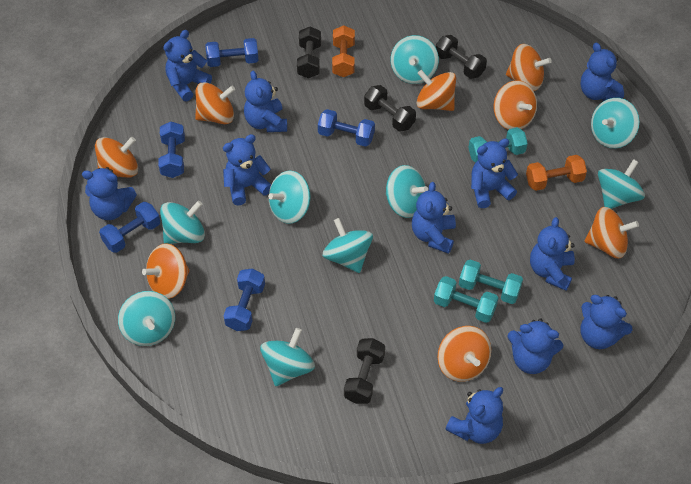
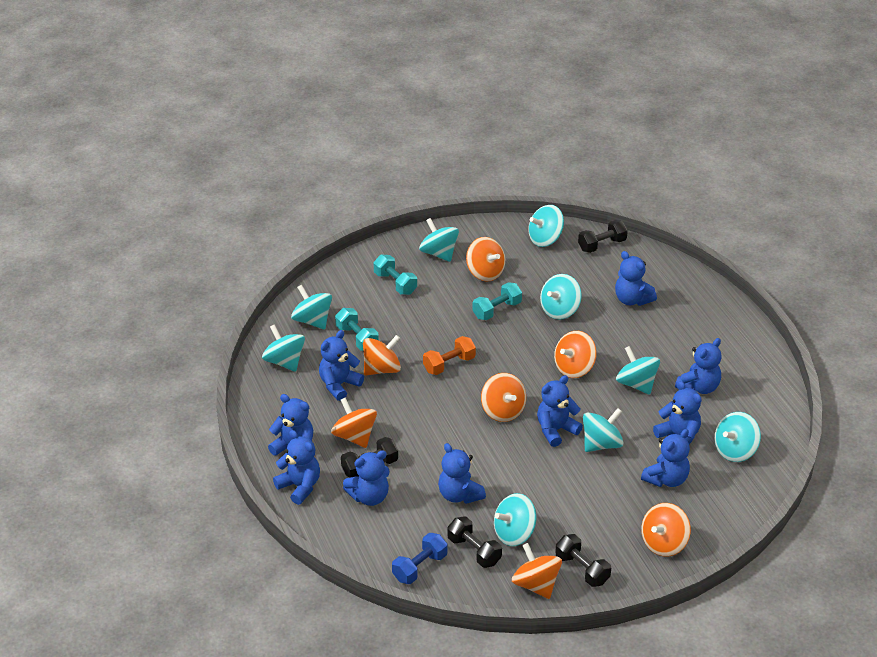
blue dumbbell: [99,202,160,253] [158,122,185,178] [205,38,259,67] [224,269,265,331] [318,109,375,147] = 5 -> [392,533,448,584] = 1
blue teddy bear: [82,167,137,220] [163,30,212,101] [223,134,271,205] [244,71,287,132] [412,182,456,254] [446,387,503,444] [471,138,518,208] [507,318,563,374] [530,217,575,291] [580,43,624,101] [580,295,633,349] = 11 -> [268,394,313,456] [273,430,320,505] [319,330,364,401] [343,450,389,506] [438,443,486,504] [537,375,583,447] [615,251,657,306] [641,429,690,487] [653,381,702,444] [675,338,722,394] = 10
orange dumbbell: [332,25,355,77] [526,155,587,191] = 2 -> [423,336,476,375] = 1
orange spinning top: [95,137,138,177] [142,243,190,299] [195,82,235,124] [416,70,456,111] [438,326,491,382] [494,80,537,130] [506,44,552,91] [584,207,639,258] = 8 -> [331,397,377,448] [363,335,401,375] [466,237,505,281] [481,373,526,422] [512,543,562,599] [554,331,597,378] [641,503,691,557] = 7

